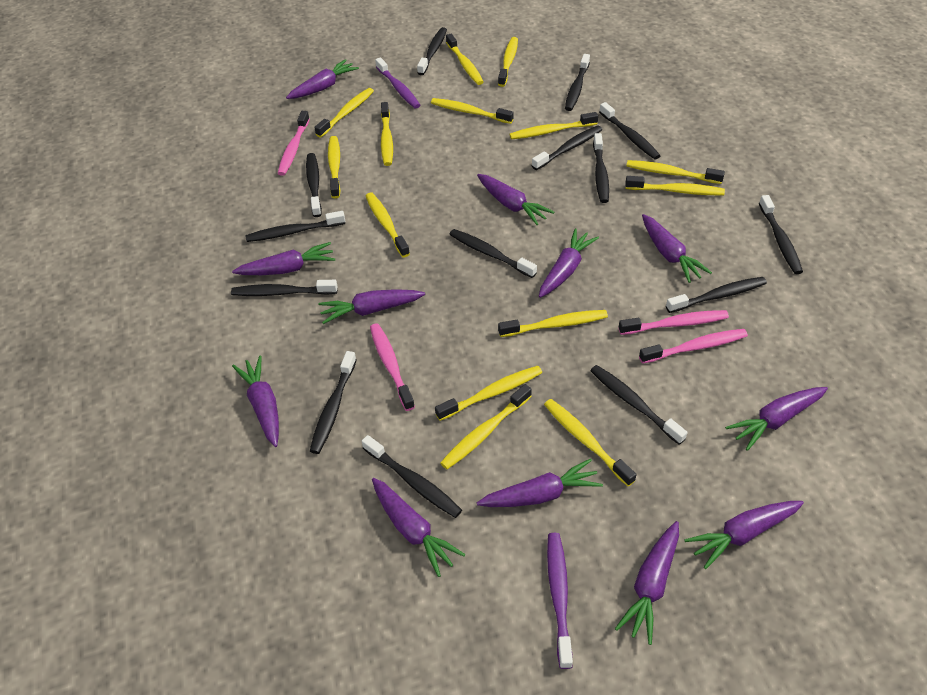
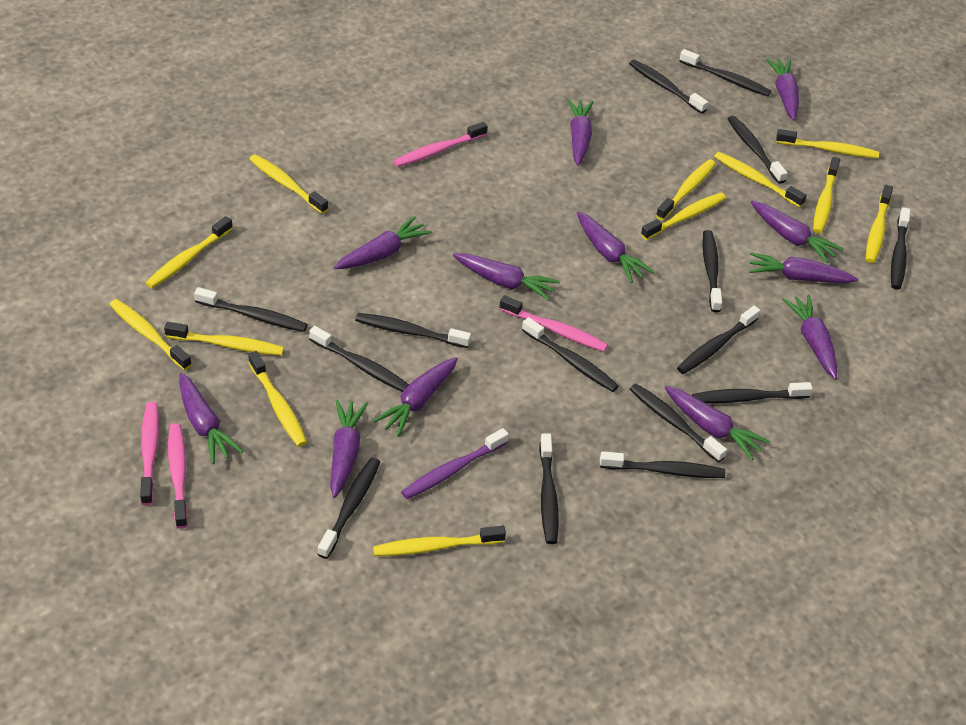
black toothbrush: [231,280,338,296] [245,211,345,242] [306,153,322,217] [310,351,356,454] [362,435,462,518] [417,27,447,75] [449,229,537,278] [532,125,602,170] [565,54,590,111] [590,365,688,445] [593,133,609,203] [599,102,660,159] [666,277,767,313] [759,195,803,274] = 14 -> [194,287,308,332] [309,326,409,392] [318,457,380,559] [355,313,471,348] [522,317,619,392] [539,433,559,544] [600,451,725,478] [629,59,708,114] [630,384,727,463] [677,306,761,374] [679,49,771,96] [692,382,813,403] [702,230,722,313] [728,116,787,184] [891,207,910,290] = 15
purple toothbrush: [375,57,420,109] [547,533,573,669] = 2 -> [401,428,509,499] = 1
yellow toothbrush: [314,88,374,138] [328,136,340,198] [366,192,410,257] [381,102,393,166] [431,98,514,124] [435,366,542,421] [440,384,532,469] [446,34,483,85] [498,37,518,87] [498,310,608,337] [510,112,598,139] [544,399,637,486] [625,176,725,195] [626,160,725,184] = 14 -> [109,299,192,370] [146,216,233,288] [164,322,284,356] [248,351,307,447] [249,154,328,214] [373,526,506,556] [641,193,726,240] [656,159,716,220] [714,152,807,208] [776,129,879,158] [813,157,840,234] [866,185,893,263] = 12

